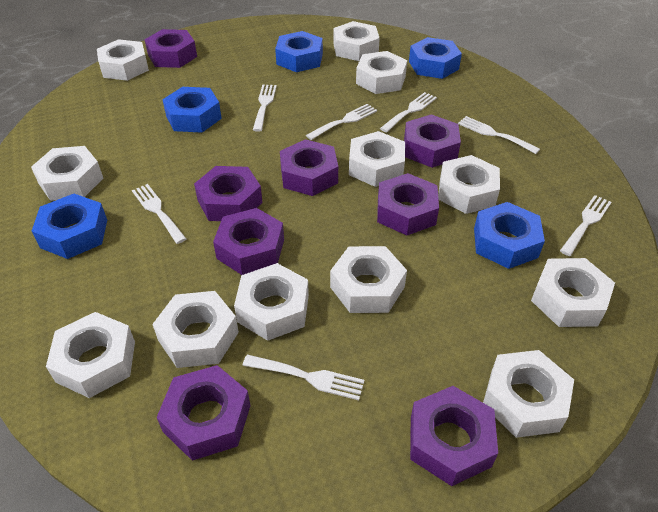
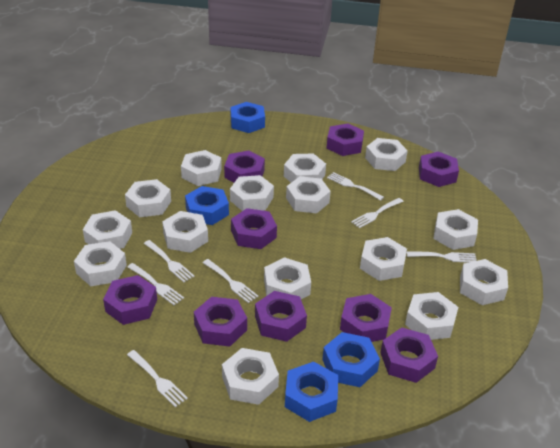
blue nut: [32,194,107,259] [162,87,222,133] [275,31,323,72] [409,37,462,79] [474,202,545,269] = 5 -> [185,186,229,225] [231,102,265,133] [285,362,338,422] [322,332,380,387] = 4
purple nut: [144,29,197,68] [157,365,250,461] [194,166,263,221] [213,208,284,275] [280,139,338,196] [377,173,439,235] [404,114,461,168] [410,386,498,486] = 8 -> [103,275,157,325] [194,297,247,347] [224,151,265,183] [231,208,277,249] [255,291,307,342] [327,123,364,156] [340,294,392,342] [380,327,438,383] [419,152,459,187] = 9
white nut: [31,146,103,201] [46,312,135,398] [97,39,149,81] [152,291,239,368] [234,263,309,341] [330,246,407,313] [333,21,380,61] [349,131,405,187] [356,51,407,94] [438,155,500,214] [483,350,574,438] [531,258,615,327] = 12 -> [74,241,127,286] [83,210,132,249] [125,179,171,217] [162,211,208,253] [181,150,222,186] [222,348,279,405] [230,175,274,211] [264,257,311,299] [284,154,326,182] [286,176,331,214] [360,237,407,281] [365,138,408,171] [405,292,458,340] [433,209,478,250] [460,259,508,305] = 15

